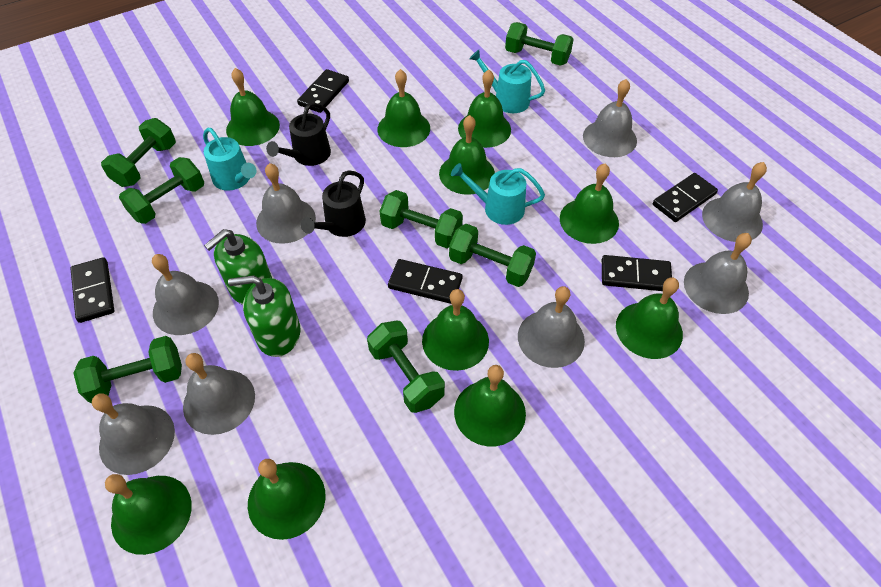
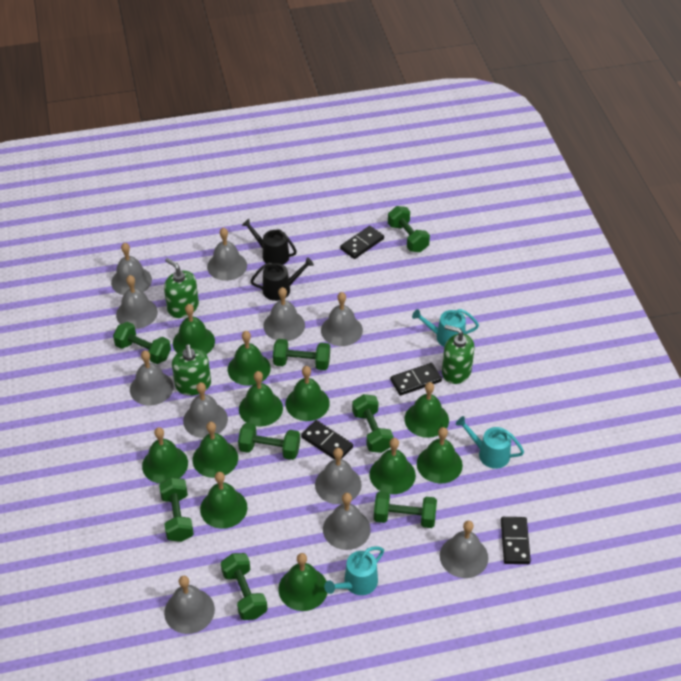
black domino: [70,257,114,323] [297,69,349,113] [388,259,462,304] [602,255,672,291] [653,173,718,222] = 5 -> [301,420,353,459] [340,226,384,259] [390,363,442,396] [501,517,531,564] = 4
green bell: [105,474,192,555] [226,68,280,146] [248,459,326,540] [377,69,430,147] [422,289,489,371] [439,115,495,195] [454,365,526,446] [458,70,511,148] [560,164,619,244] [616,278,683,359] = 10 -> [142,427,188,483] [173,304,215,354] [193,422,238,478] [200,472,247,529] [228,331,271,386] [239,371,283,427] [278,553,327,611] [286,366,330,421] [369,438,416,494] [405,382,449,438] [417,427,463,483] = 11
green dumbbell: [73,336,182,403] [101,118,176,187] [119,157,204,224] [367,321,445,413] [380,190,463,248] [449,224,536,287] [505,22,574,66] = 7 -> [113,322,171,364] [159,477,194,542] [221,553,268,620] [238,423,300,460] [273,339,330,370] [352,394,393,453] [374,491,437,528] [388,206,430,252] = 8
green soap dispenser: [204,229,272,305] [228,275,300,357] = 2 -> [164,258,199,318] [172,344,211,396] [442,325,475,384] = 3
grey bell: [92,393,175,475] [152,254,219,335] [183,353,255,435] [256,163,316,244] [518,286,585,368] [583,79,637,157] [684,233,752,314] [702,162,767,242] = 8 -> [111,243,152,295] [116,275,158,329] [130,350,174,406] [164,576,215,634] [183,382,228,438] [207,227,247,281] [263,287,305,341] [315,448,362,504] [321,292,363,346] [323,493,371,550] [440,521,488,578] = 11

